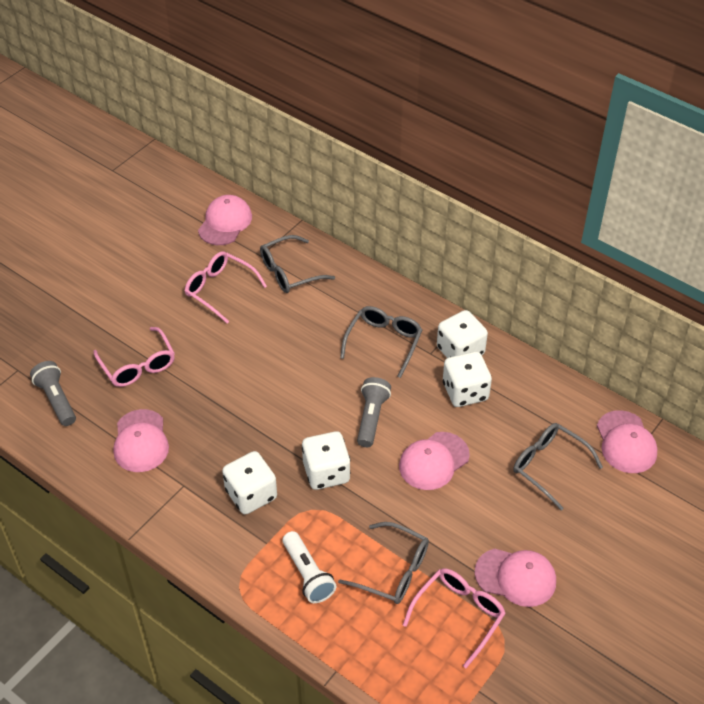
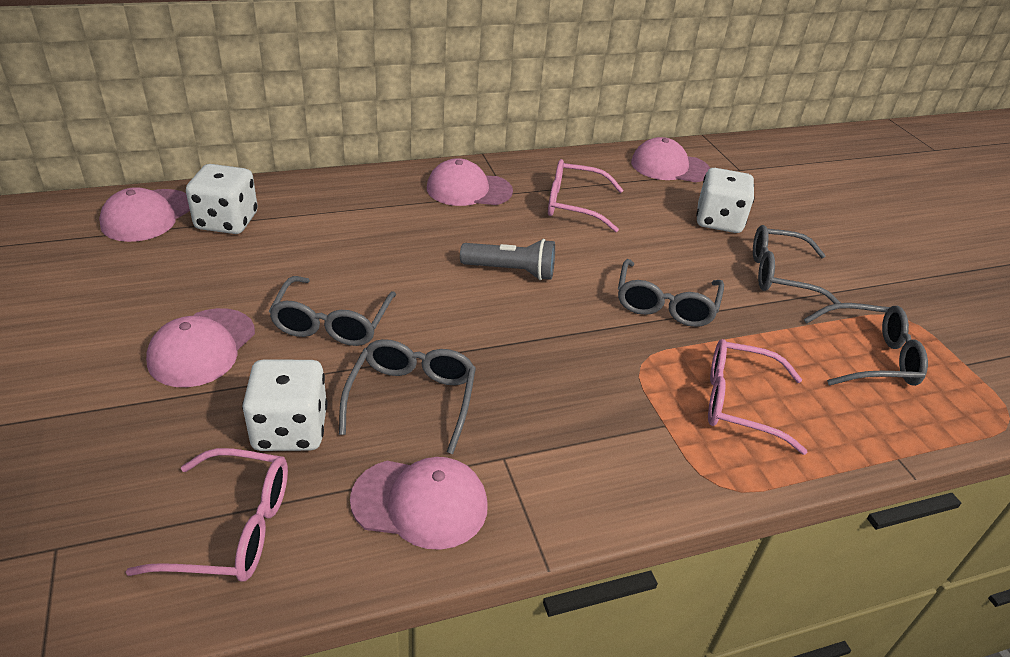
grey flashlight: [30,361,76,426] [357,377,391,447] = 2 -> [460,239,555,280] = 1
grey glasses: [260,235,335,293] [338,522,429,604] [340,306,422,378] [513,423,603,510] = 4 -> [269,276,396,346] [339,339,476,454] [618,259,724,327] [753,225,841,304] [804,303,928,386] = 5
white dice: [222,451,277,514] [302,431,350,490] [437,310,488,358] [443,352,492,407] = 4 -> [186,164,258,234] [242,360,327,451] [696,168,755,233] = 3
white flashlight: [283,531,336,603] = 1 -> none = 0

